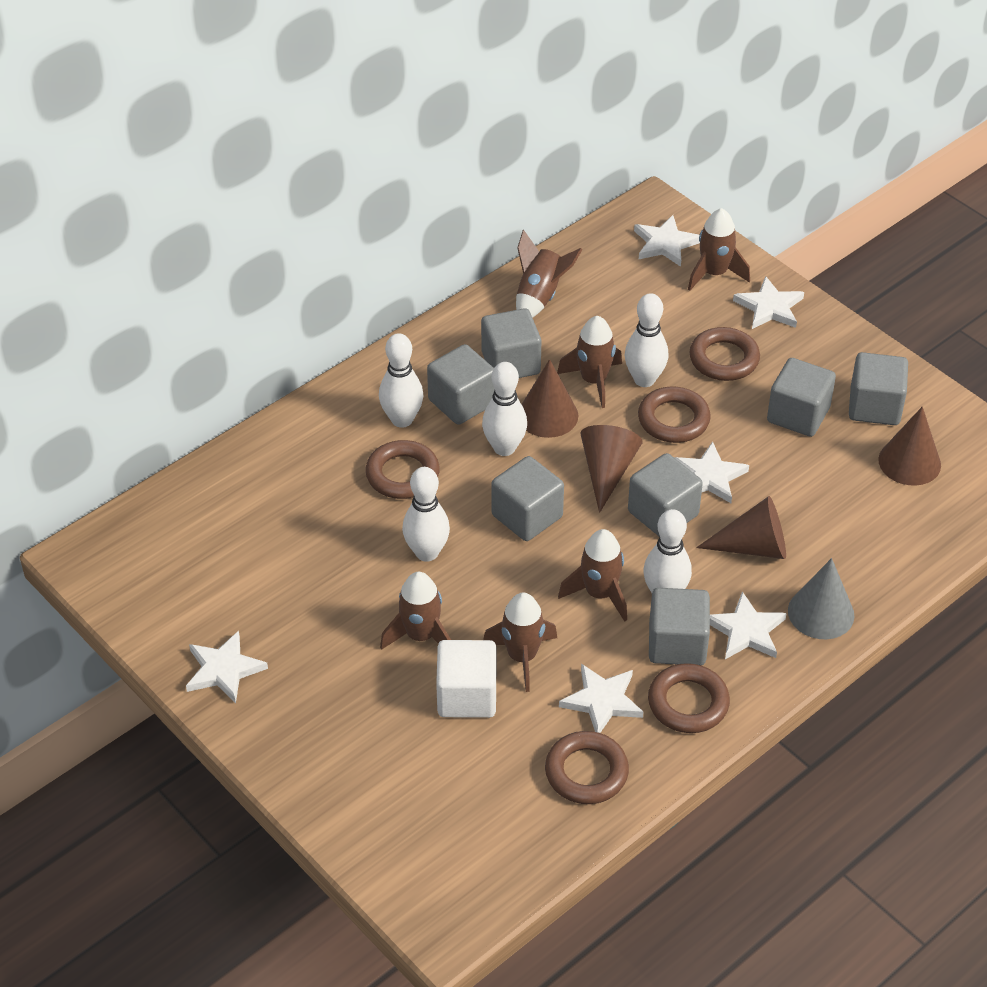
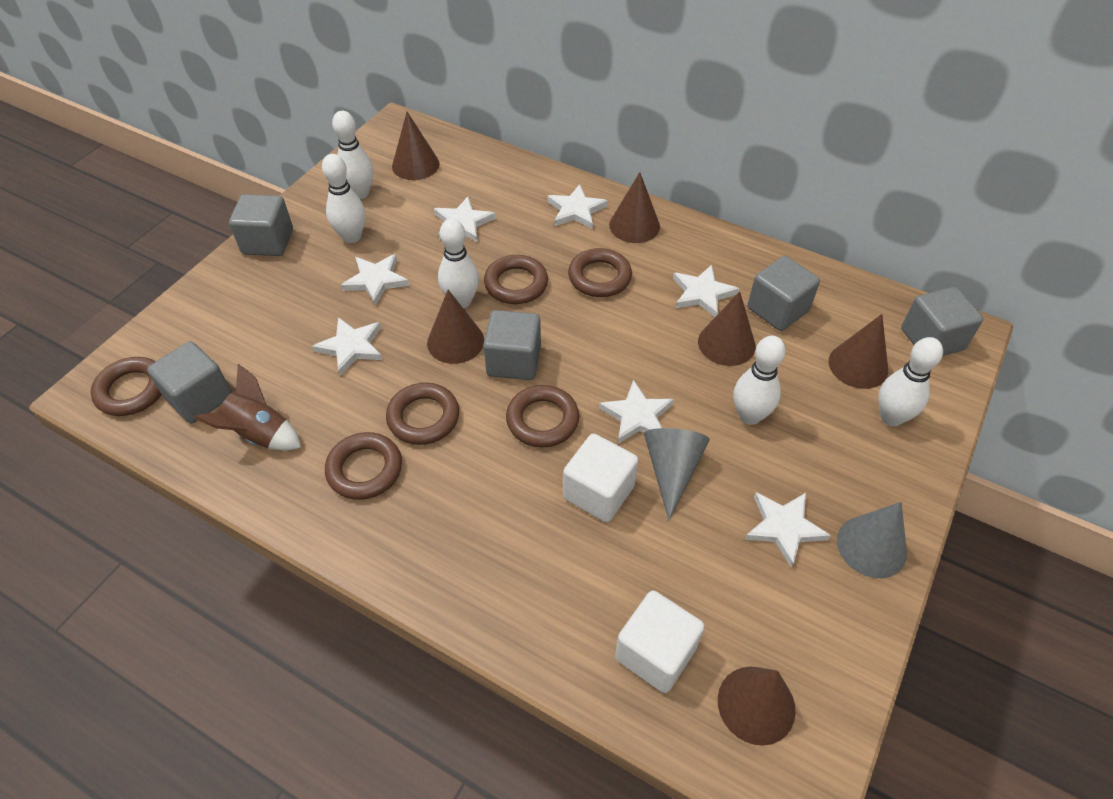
brown cone: [521,359,578,438] [581,425,642,513] [696,496,786,559] [878,406,941,486] = 4 -> [392,112,440,180] [427,290,484,364] [609,172,660,243] [698,292,756,366] [718,667,796,746] [829,314,888,389] = 6
brown ring: [365,440,440,499] [545,731,629,804] [638,387,711,443] [648,663,730,733] [689,327,760,381] = 5 -> [91,357,162,416] [325,432,402,500] [386,383,459,445] [484,255,548,304] [506,385,579,448] [568,248,632,297] = 6
brown rocket: [380,572,451,650] [483,592,557,692] [516,230,583,318] [557,316,622,408] [558,529,627,622] [688,208,750,291] = 6 -> [194,364,301,451] = 1
grey cone: [788,558,854,639] = 1 -> [644,428,710,520] [837,502,907,578] = 2
grey cube: [427,344,495,425] [481,308,541,378] [492,456,564,541] [628,453,703,537] [649,588,710,665] [767,358,836,437] [849,352,908,425] = 7 -> [147,341,232,424] [229,194,293,256] [483,310,541,380] [748,256,820,331] [901,287,983,356] = 5
white cube: [436,640,496,718] = 1 -> [563,434,639,522] [615,590,705,693] = 2
white star: [186,631,268,703] [559,664,644,733] [634,215,700,267] [674,442,749,503] [710,591,787,659] [733,276,804,329] = 6 -> [312,317,382,376] [341,254,410,306] [434,196,495,243] [547,184,608,229] [599,380,674,444] [673,265,739,317] [745,492,831,568] = 7

